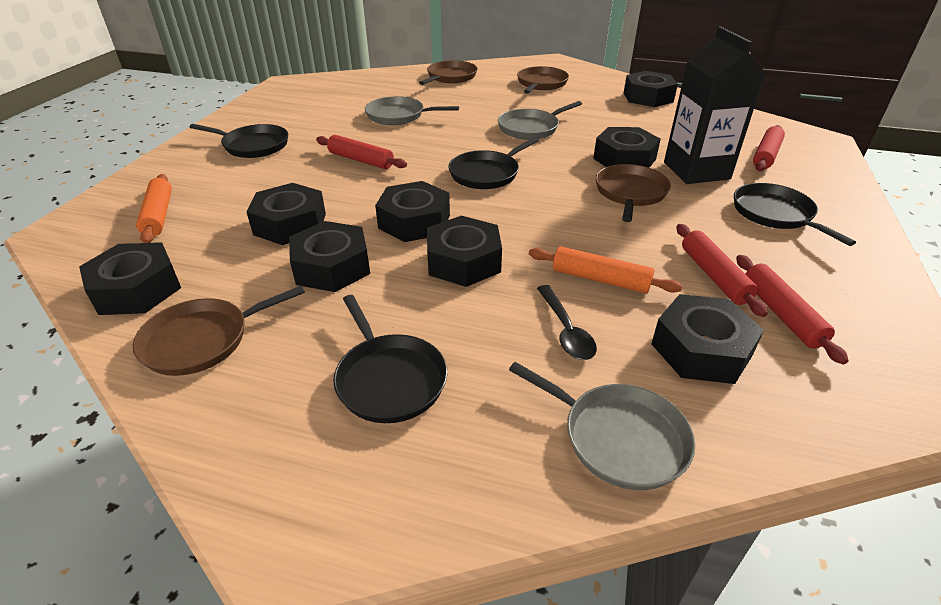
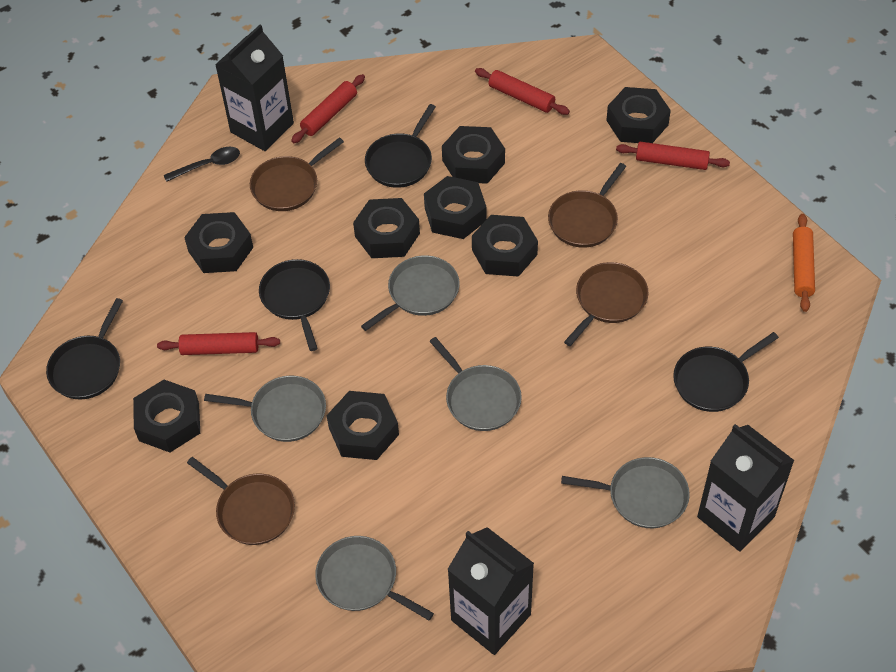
black carton: [664,26,765,184] = 1 -> [215,25,294,151] [447,527,534,655] [697,424,795,552] = 3
grey pan: [365,96,459,125] [498,101,582,140] [509,362,695,490] = 3 -> [204,376,326,442] [315,536,434,620] [361,255,460,331] [429,337,522,431] [561,457,690,528] = 5
orange rolling pin: [136,174,172,243] [529,246,682,293] = 2 -> [793,214,815,312] = 1

